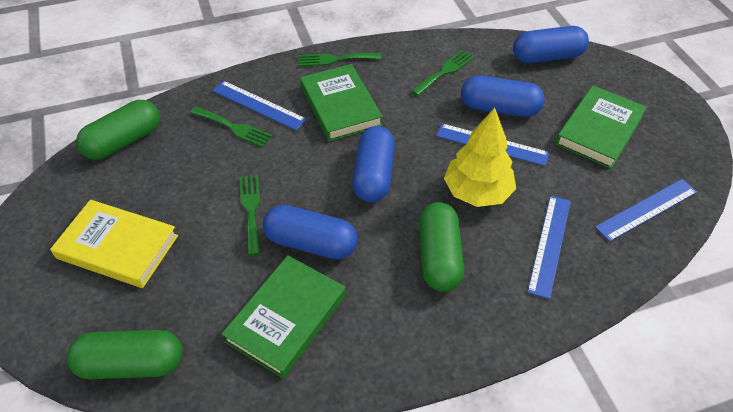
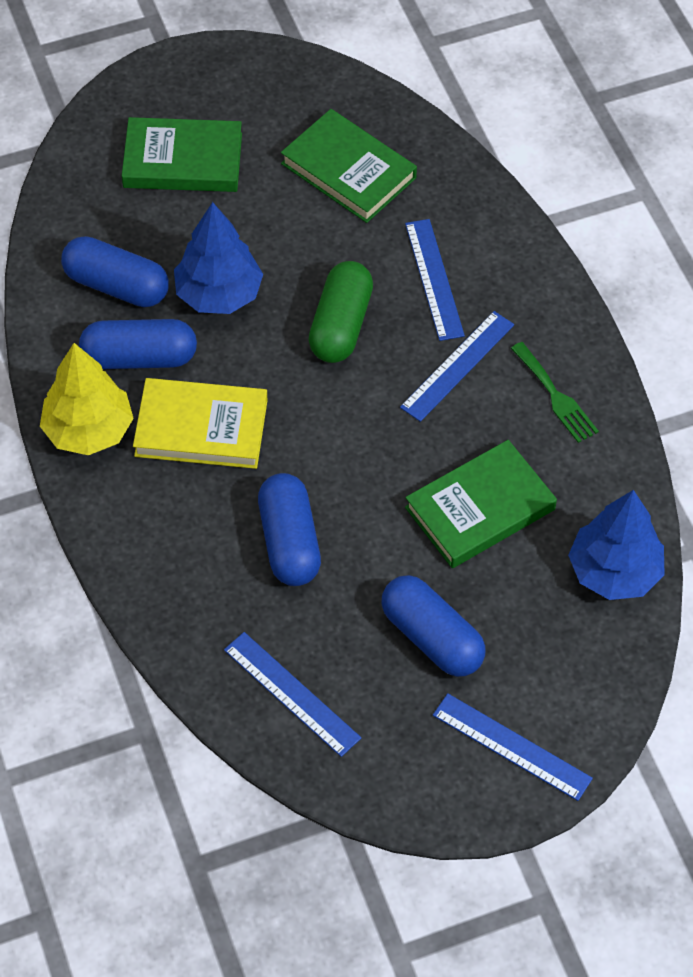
blue tree: none = 0 -> [174,202,263,314] [568,490,665,600] = 2
green capsule: [67,330,182,379] [76,100,160,160] [419,202,464,292] = 3 -> [308,261,373,363] = 1
green fork: [190,107,272,147] [239,175,260,255] [298,53,381,66] [411,50,475,96] = 4 -> [511,342,599,443] = 1

